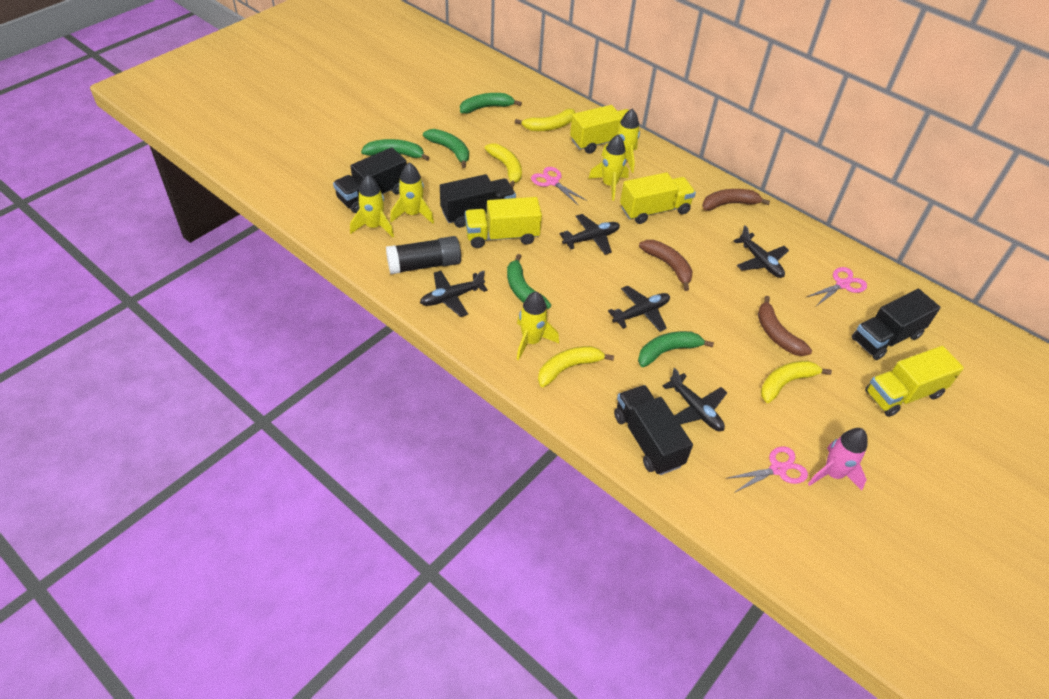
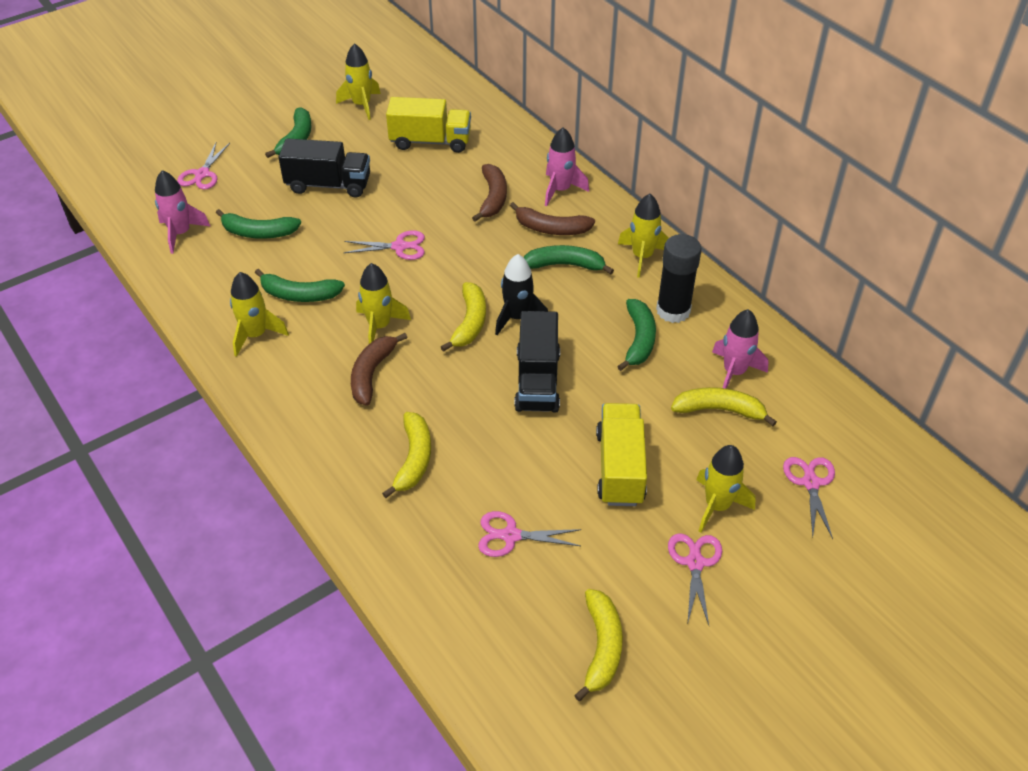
black plane: [420,271,488,317] [559,214,620,255] [608,286,670,332] [663,368,727,431] [733,226,789,278] = 5 -> none = 0
black rocket: none = 0 -> [495,254,548,335] = 1
black truck: [333,147,407,213] [440,174,516,228] [614,385,693,475] [852,289,941,360] = 4 -> [278,138,370,198] [514,311,560,413] = 2
pink rocket: [808,428,868,491] = 1 -> [155,170,210,254] [545,127,589,206] [712,309,769,389] = 3
pink scissors: [531,167,587,205] [725,446,808,493] [807,267,867,305] = 3 -> [177,143,230,190] [343,231,425,260] [478,511,581,557] [668,533,722,625] [783,457,835,539] = 5
yellow truck: [465,197,542,248] [570,105,629,154] [620,172,696,224] [865,346,964,417] = 4 -> [386,97,471,153] [596,403,647,506] = 2

